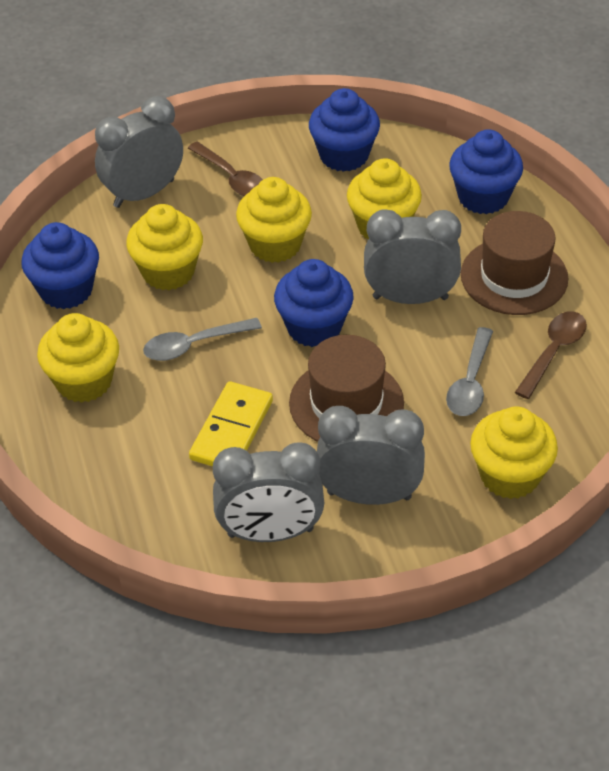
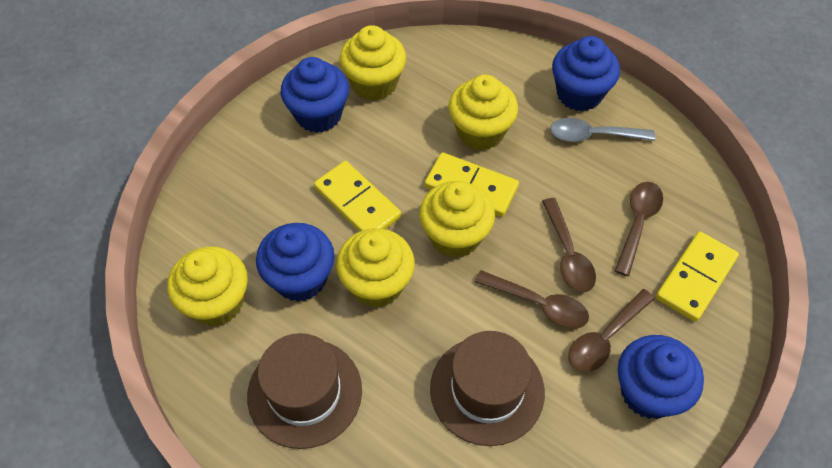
brown spoon: [188,142,263,196] [515,311,587,399] = 2 -> [475,270,589,329] [542,198,596,292] [568,289,655,372] [615,182,663,276] = 4
grey clock: [95,96,183,208] [213,443,324,542] [317,406,425,505] [364,209,461,304] = 4 -> none = 0
grey spoon: [143,318,262,361] [446,327,493,416] = 2 -> [550,118,655,142] = 1
yellow domino: [189,381,273,466] = 1 -> [314,161,401,232] [425,152,519,217] [656,231,739,322] = 3

